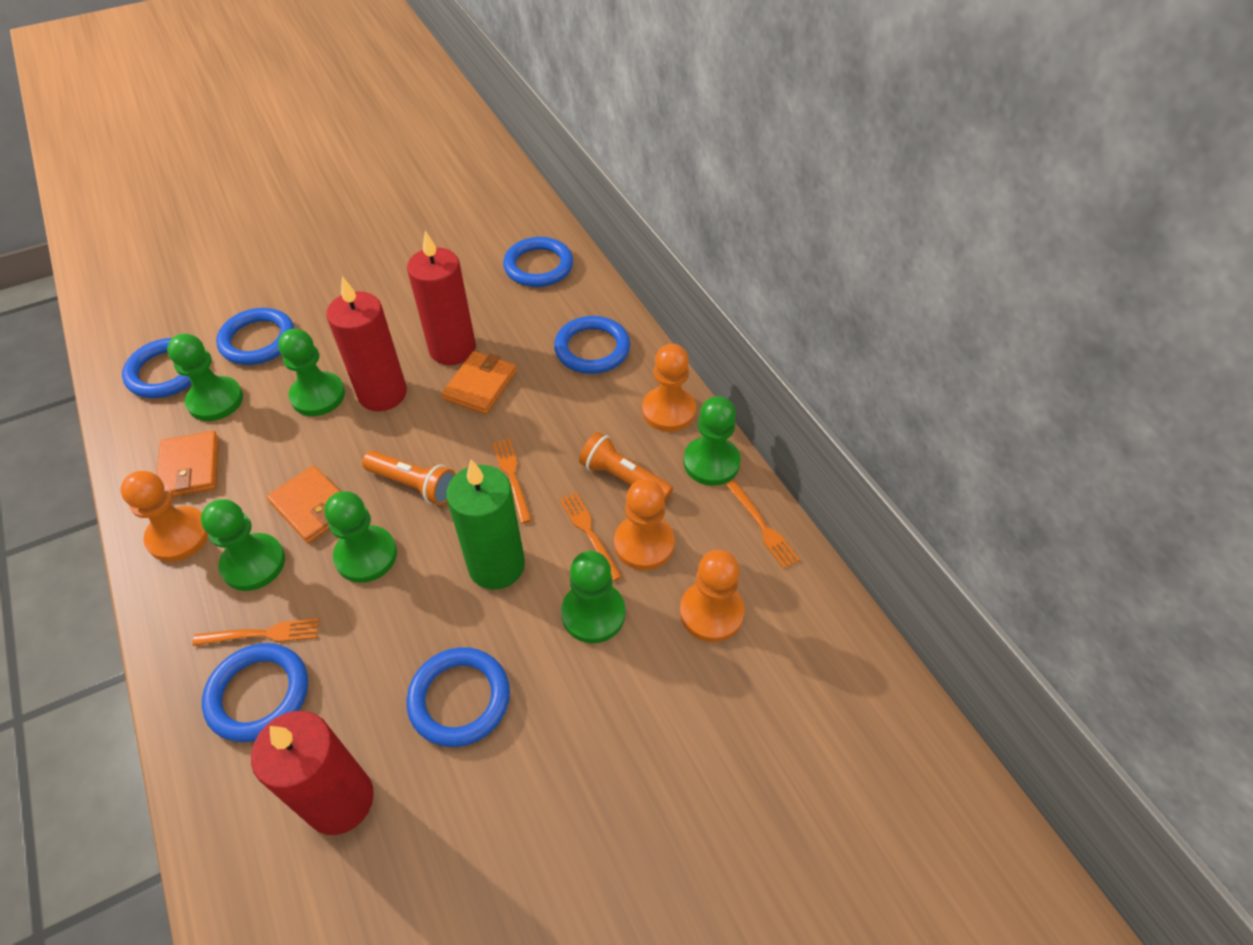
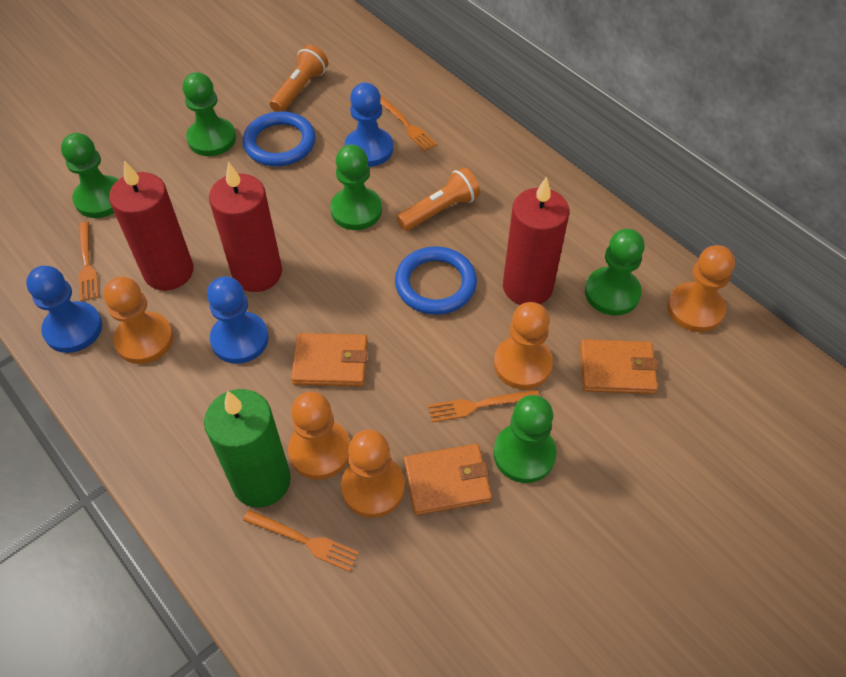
blue pawn: none = 0 -> [26,266,102,353] [207,276,269,364] [344,83,393,167] = 3
blue ring: [122,338,191,398] [202,643,308,742] [216,308,295,365] [406,647,510,747] [503,237,573,287] [554,316,630,374] = 6 -> [243,111,316,166] [395,246,477,315] = 2
green pawn: [167,333,243,421] [201,499,285,591] [278,329,345,416] [324,491,397,583] [561,551,625,643] [683,396,741,486] = 6 -> [61,133,119,218] [183,72,236,156] [330,145,382,230] [493,395,557,483] [585,229,645,315] = 5
orange pawn: [120,471,209,562] [614,479,675,570] [642,344,696,432] [680,550,744,642] = 4 -> [103,277,173,364] [288,392,350,480] [341,430,405,518] [494,302,553,390] [667,245,735,332] = 5

